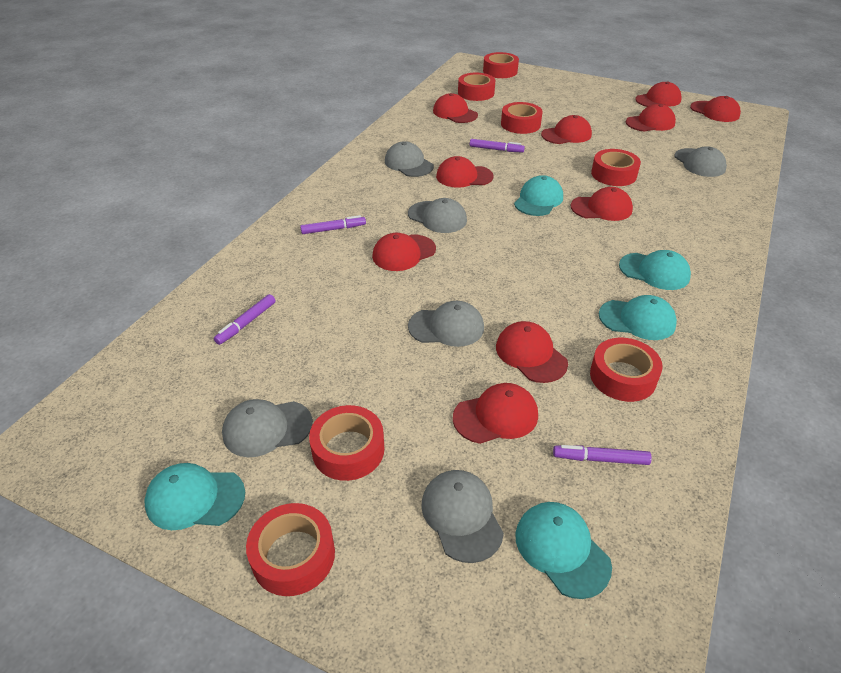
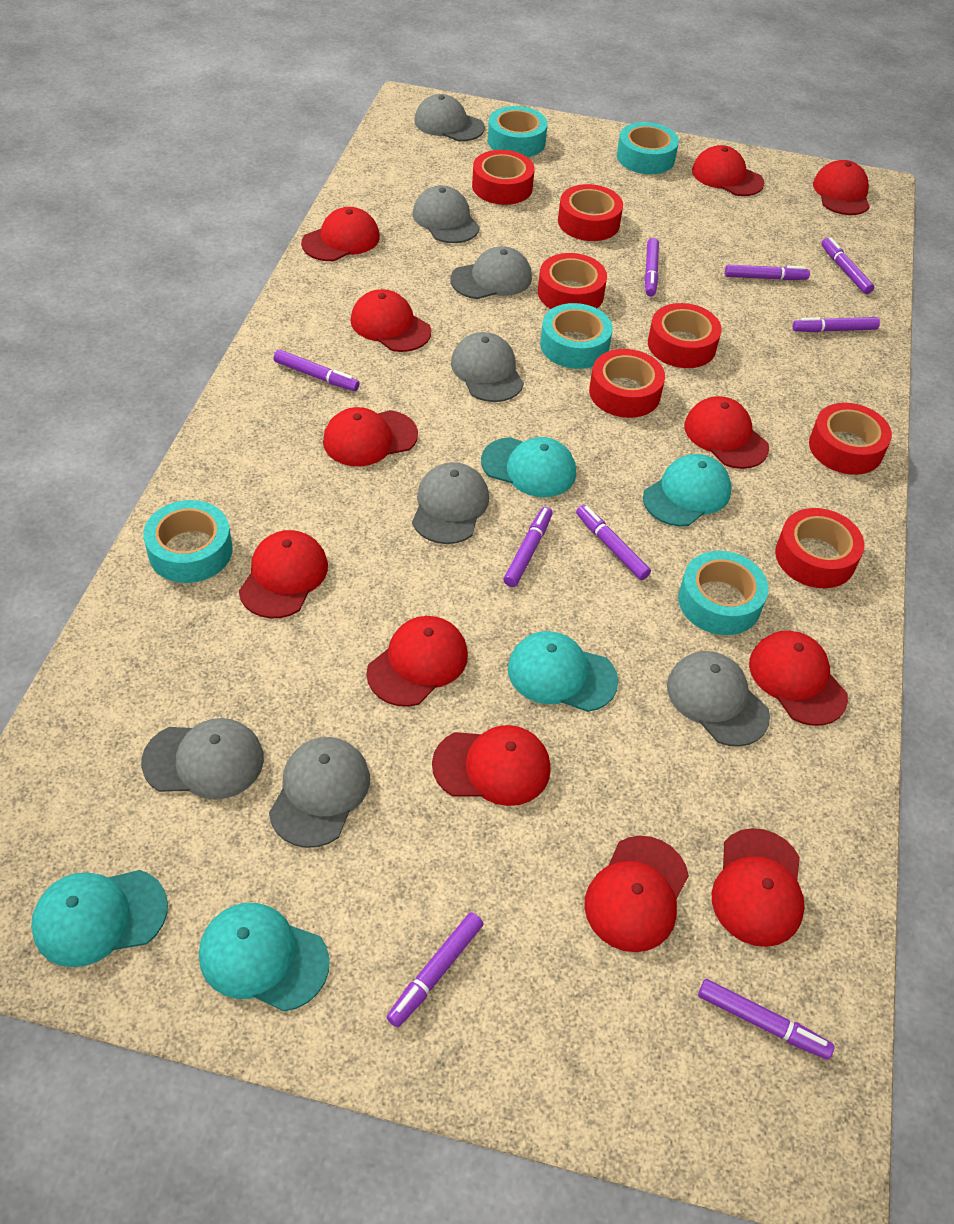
grey cap: [222,399,313,457] [385,141,434,177] [408,198,467,233] [408,301,484,347] [421,470,504,563] [674,146,727,177] = 6 -> [141,718,264,799] [269,737,370,848] [412,462,489,544] [413,185,480,243] [414,94,485,141] [450,246,532,299] [451,332,524,402] [667,651,770,747] = 8
purple marker: [214,294,276,345] [300,215,366,234] [470,139,525,153] [553,445,652,465] = 4 -> [274,350,360,391] [387,912,483,1027] [504,507,553,587] [576,505,651,580] [645,238,659,296] [698,979,834,1060] [725,265,810,280] [793,317,880,332] [821,238,874,294] = 9
red cap: [372,233,436,271] [433,93,478,123] [436,156,494,188] [453,383,538,444] [496,321,568,383] [541,115,592,144] [571,187,633,221] [626,104,676,132] [635,81,682,107] [690,96,741,122] = 10 -> [239,530,328,619] [301,207,380,261] [323,407,418,467] [351,289,431,352] [367,616,468,707] [432,725,551,806] [584,836,689,952] [684,396,769,469] [692,145,764,196] [711,828,805,947] [749,631,848,726] [813,160,870,215] = 12
turquoise tape: none = 0 -> [143,500,233,583] [488,106,548,157] [540,303,613,369] [617,122,679,174] [678,551,768,635] = 5

